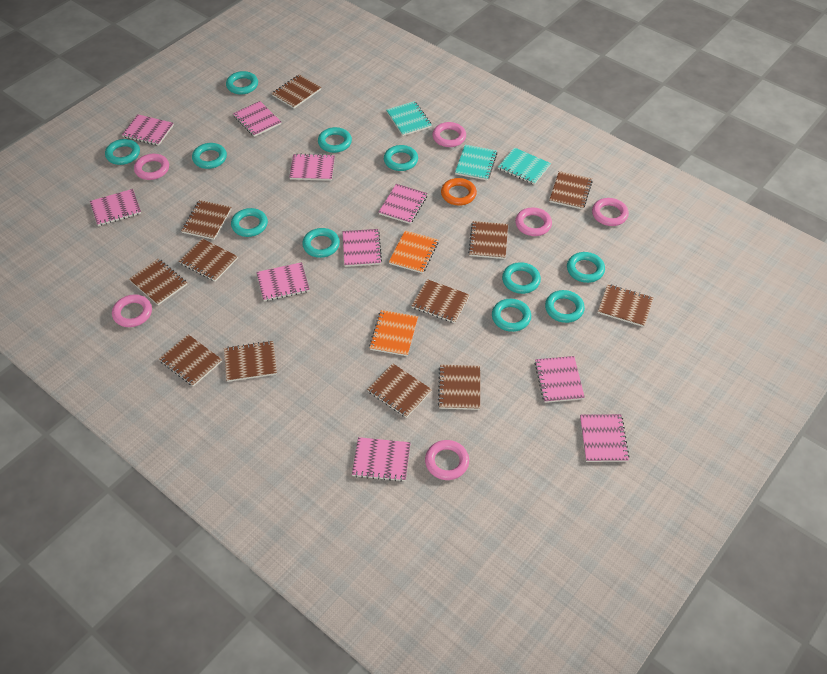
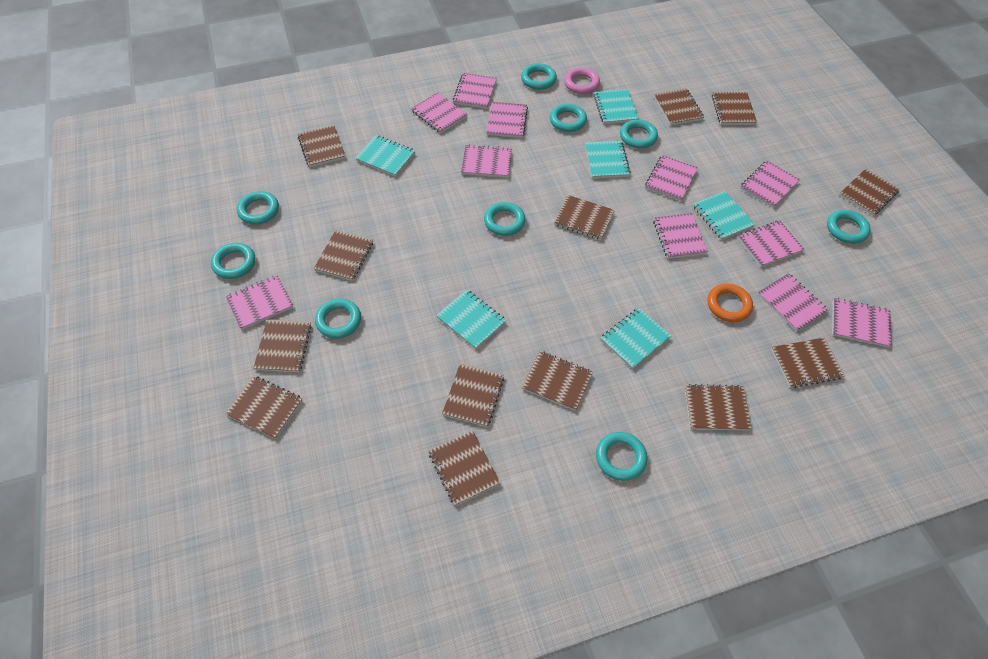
brown notebook: [129,258,187,305] [159,334,222,387] [179,238,238,281] [181,200,231,240] [224,341,277,382] [272,75,321,108] [367,364,432,418] [411,279,470,323] [438,365,480,410] [468,221,508,259] [549,171,592,210] [598,284,653,327] = 12 -> [225,376,303,439] [253,320,311,372] [298,125,346,167] [314,230,373,281] [429,431,500,506] [442,363,504,427] [522,351,593,411] [554,195,615,240] [654,88,704,125] [685,384,752,431] [712,92,757,125] [771,338,845,388] [840,169,900,216] = 13
orange notebook: [369,310,418,356] [389,230,438,274] = 2 -> none = 0
pink notebook: [90,189,141,226] [122,114,174,146] [233,101,281,137] [257,262,310,301] [289,154,335,181] [342,229,382,267] [352,437,411,482] [379,184,428,224] [535,356,585,403] [580,414,630,462] = 10 -> [226,275,293,330] [411,92,467,133] [453,73,497,109] [461,144,512,177] [487,102,528,138] [645,155,698,201] [653,213,708,259] [738,221,804,267] [741,161,800,208] [758,273,828,332] [832,298,892,348] = 11
pink ring: [112,294,152,327] [134,154,169,180] [425,440,469,480] [432,122,466,147] [515,208,552,236] [592,198,629,226] = 6 -> [564,67,600,94] = 1
turquoise notebook: [386,101,431,136] [455,145,497,181] [498,147,551,185] = 3 -> [355,135,415,177] [436,290,506,349] [585,141,630,178] [593,89,639,124] [601,308,671,369] [693,191,755,240] = 6
turquoise ring: [105,139,140,165] [192,143,227,169] [226,71,258,95] [231,208,268,237] [302,228,340,258] [318,127,352,153] [384,145,418,171] [492,299,531,332] [502,262,541,294] [545,290,585,323] [567,252,605,283] = 11 -> [211,243,255,279] [237,191,279,225] [315,299,361,339] [484,202,526,236] [521,63,557,90] [550,104,587,132] [596,432,647,481] [620,119,658,149] [827,210,871,244] = 9

